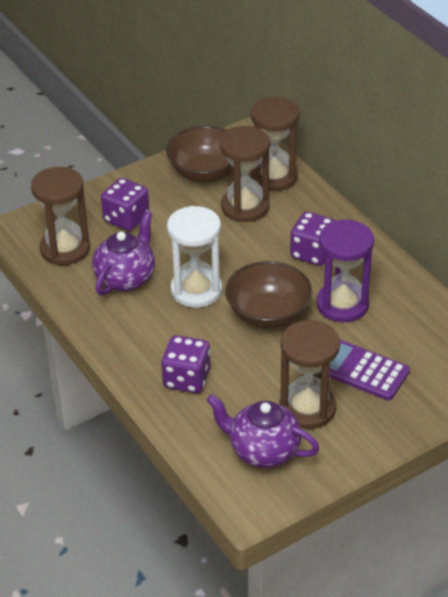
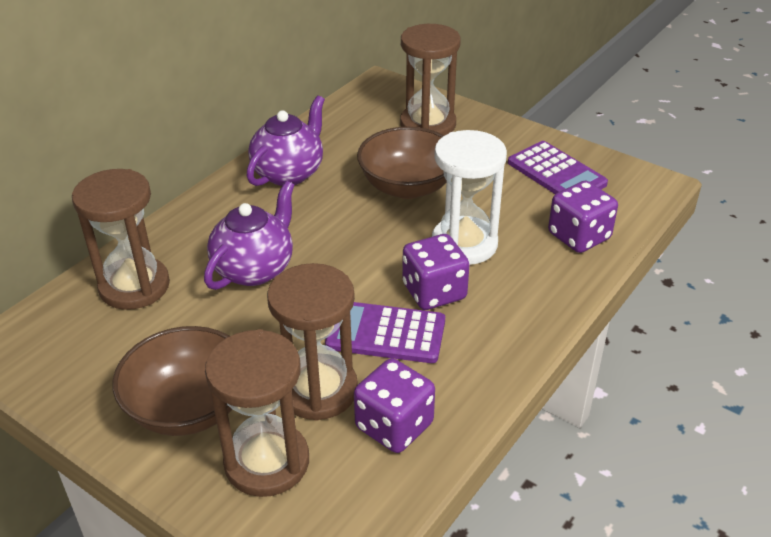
purple calculator: [329,340,410,400] = 1 -> [325,302,445,363] [508,141,608,194] = 2
purple hourglass: [316,220,374,322] = 1 -> none = 0

